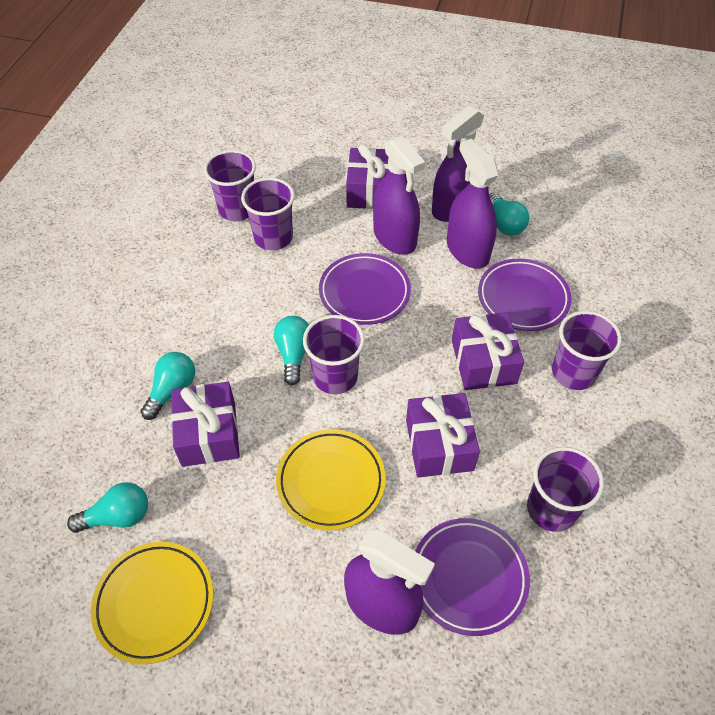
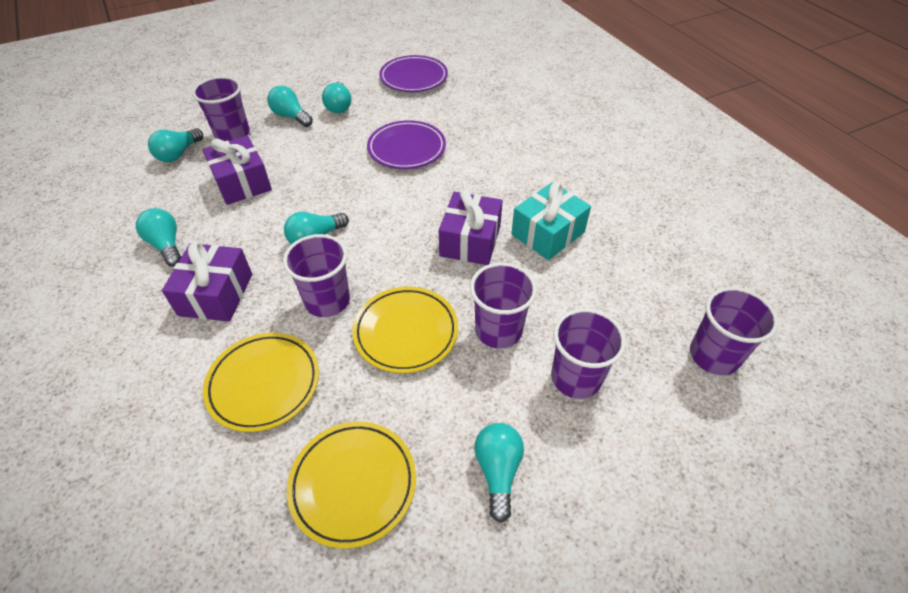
purple gift: [171,382,240,467] [346,144,389,209] [406,393,480,478] [452,312,524,390] = 4 -> [162,242,252,321] [202,136,272,205] [439,189,503,265] = 3
purple plate: [319,253,411,325] [415,518,530,636] [478,259,572,331] = 3 -> [367,120,446,169] [379,55,448,92] = 2
purple spray bottle: [344,530,435,635] [373,135,425,255] [432,106,484,222] [447,139,499,269] = 4 -> none = 0
turquoise gift: none = 0 -> [511,182,591,260] = 1
turquoise light bulb: [67,482,148,533] [140,352,195,420] [274,316,309,385] [489,192,529,236] = 4 -> [136,208,181,266] [148,128,203,162] [267,86,313,127] [284,212,349,244] [322,82,351,113] [474,423,524,523] = 6
yellow plate: [91,542,213,665] [276,429,386,530] = 2 -> [203,333,319,432] [287,422,416,549] [352,287,458,373] = 3

